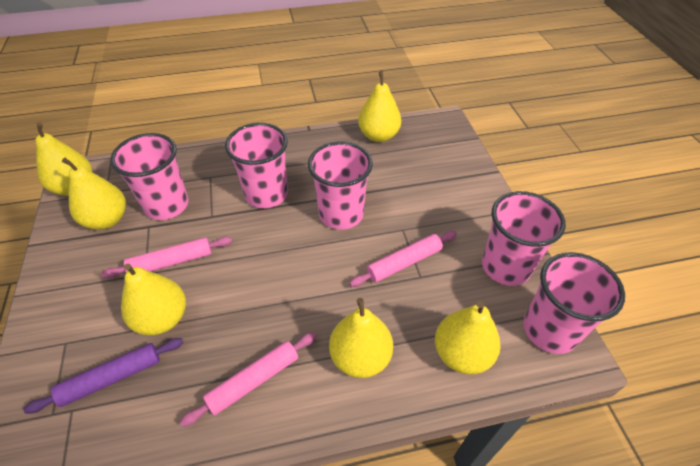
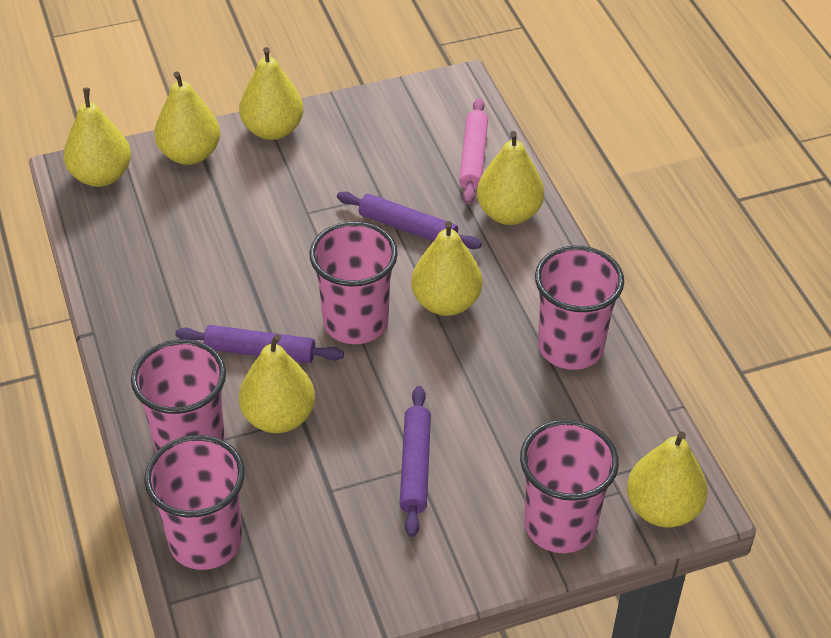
pink rolling pin: [101,236,232,278] [180,332,316,427] [349,231,457,287] = 3 -> [459,98,488,204] = 1
purple rolling pin: [23,338,183,414] = 1 -> [175,325,344,363] [337,191,482,249] [400,386,431,537] = 3
yellow pear: [35,123,92,196] [62,158,126,230] [121,264,186,336] [329,298,393,378] [358,71,401,142] [435,301,501,374] = 6 -> [64,88,131,187] [154,71,220,165] [239,47,304,140] [239,334,315,433] [411,221,482,316] [477,131,544,225] [627,431,708,527] = 7

